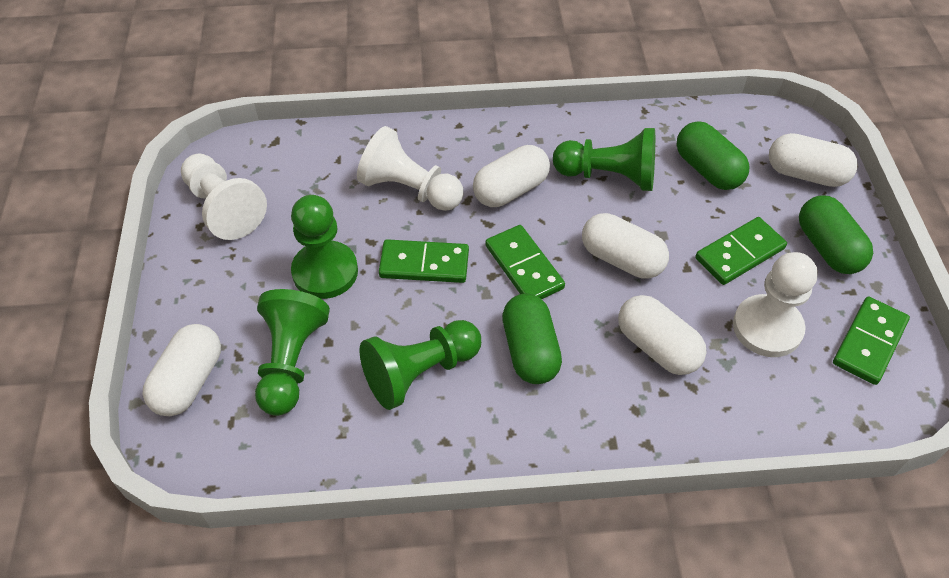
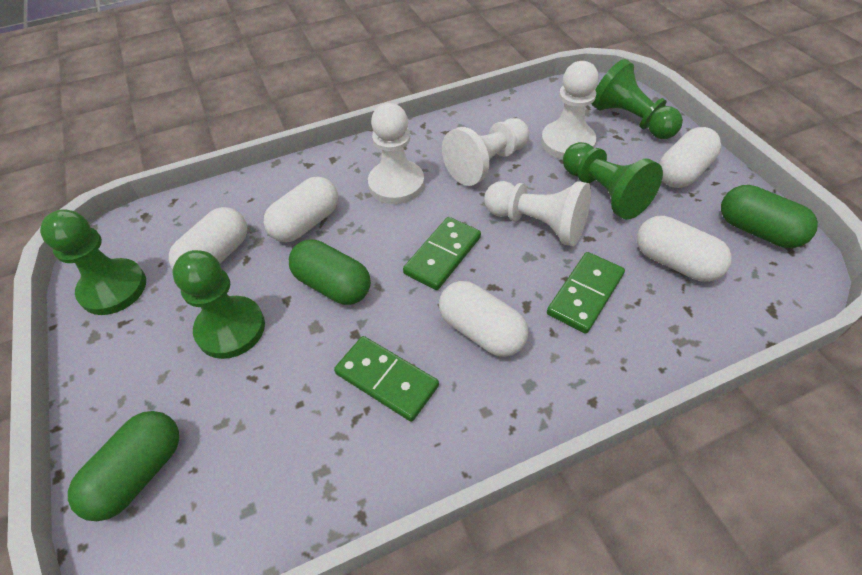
green domino: [379,239,469,283] [485,225,565,299] [695,217,787,285] [833,297,910,385] = 4 -> [334,336,439,422] [403,217,481,290] [547,252,625,334] = 3
white pawn: [181,154,267,240] [357,126,464,211] [733,252,818,357] = 3 -> [368,103,424,204] [442,118,529,186] [484,181,591,246] [541,61,599,160] = 4

